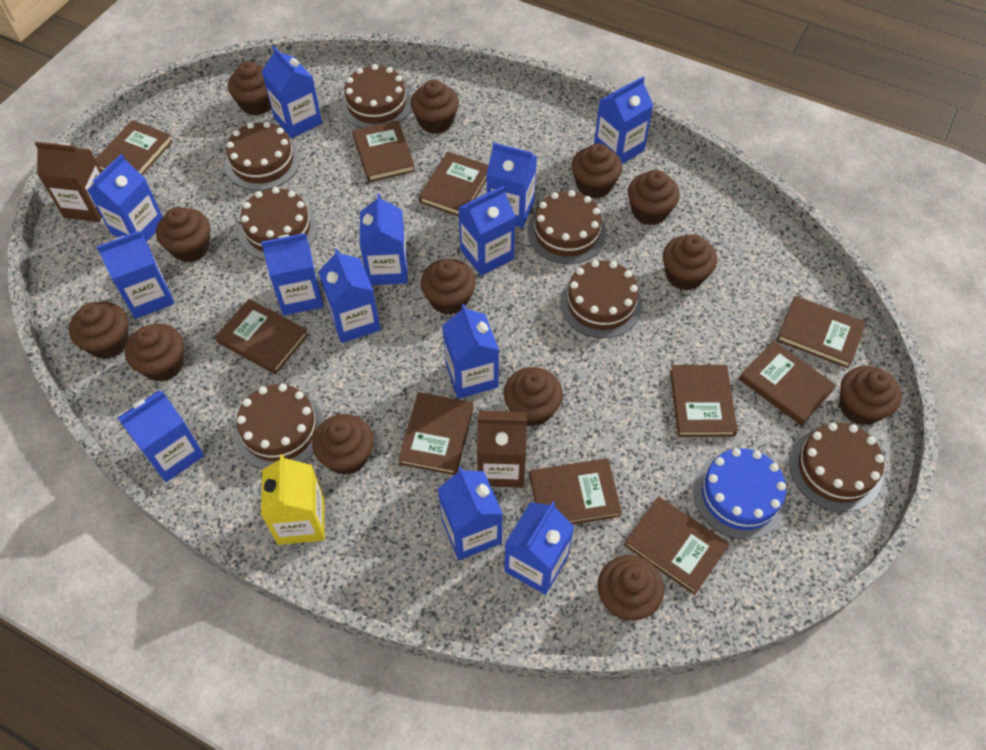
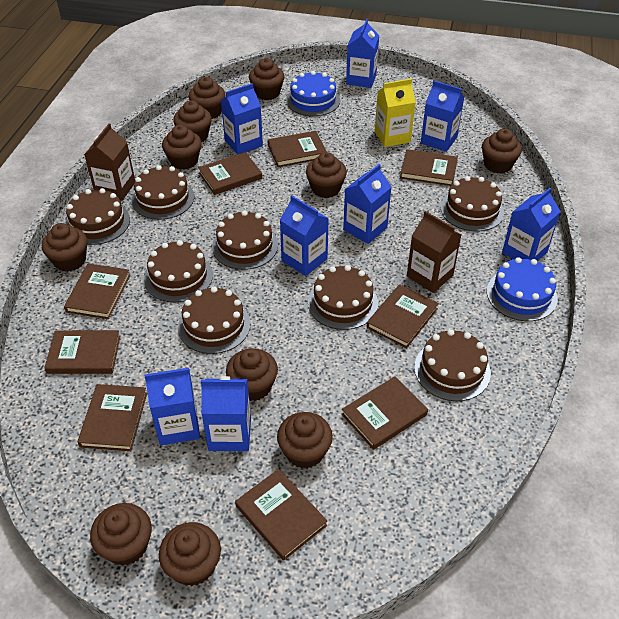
blue cake: [693,448,787,540] = 1 -> [286,71,340,116] [487,257,558,321] = 2
blue carton: [87,154,163,242] [96,231,174,319] [118,391,204,482] [261,233,323,316] [262,46,322,138] [319,248,381,343] [360,194,408,285] [438,467,503,560] [442,304,499,399] [458,186,516,276] [486,143,537,228] [504,502,575,595] [594,77,654,164] = 13 -> [145,368,200,445] [201,376,251,451] [221,83,263,154] [280,195,329,276] [343,164,392,244] [346,19,379,88] [421,81,464,152] [502,188,561,261] = 8
brown book: [95,120,173,175] [215,299,308,374] [353,121,415,182] [398,392,473,475] [419,152,488,216] [529,458,622,524] [624,496,729,595] [670,365,738,437] [739,341,836,425] [776,296,866,368] = 10 -> [44,330,120,374] [64,263,131,319] [78,384,147,451] [198,152,262,195] [235,469,327,561] [268,131,327,167] [342,376,428,450] [367,284,439,348] [400,149,458,186] = 9
brown cake: [225,121,300,191] [235,384,324,469] [239,187,318,260] [341,64,412,128] [528,190,606,264] [560,260,642,338] [790,423,884,512] = 7 -> [65,188,130,245] [132,165,194,220] [144,240,213,302] [178,287,251,354] [212,210,278,270] [308,265,378,330] [414,329,491,401] [441,176,504,231] = 8
brown cupcake: [69,302,129,359] [125,323,184,382] [156,207,210,263] [228,61,271,115] [312,414,374,475] [410,79,459,134] [421,259,476,315] [504,367,563,427] [571,143,622,198] [597,555,664,621] [628,170,680,225] [663,235,717,291] [840,366,902,425] = 13 -> [42,223,88,272] [90,503,152,566] [159,522,221,586] [162,125,202,170] [173,100,212,142] [189,77,226,119] [226,348,278,401] [249,58,284,100] [277,412,333,469] [306,152,347,198] [482,129,522,174] = 11

